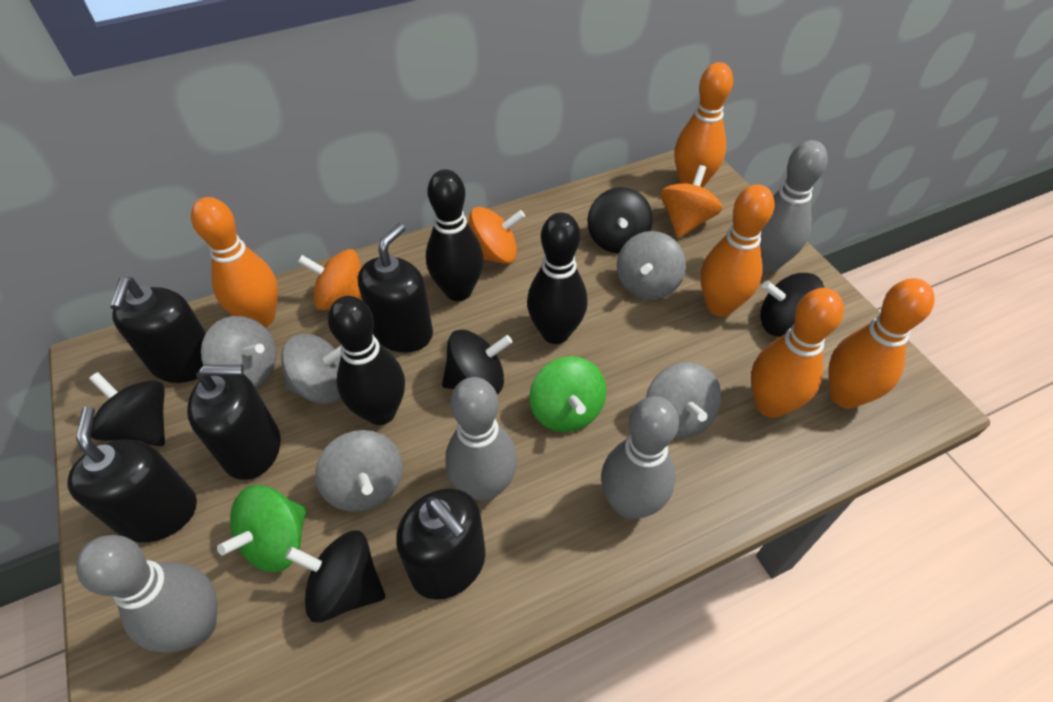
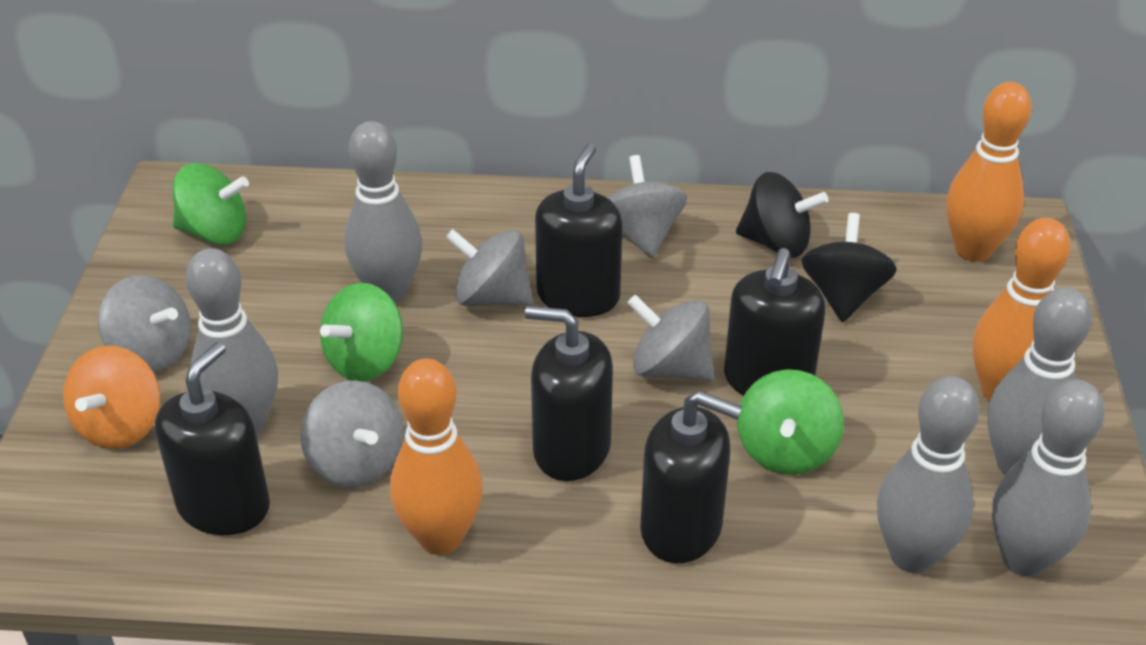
black bowling pin: [328,296,405,425] [426,169,484,301] [527,212,588,344] = 3 -> none = 0
black spinning top: [89,372,165,446] [285,530,385,623] [442,329,512,394] [588,187,653,253] [760,273,824,337] = 5 -> [736,172,829,257] [801,213,896,322] = 2
green spinning top: [217,485,307,572] [529,356,606,432] = 2 -> [172,163,249,245] [320,283,403,382] [737,369,844,475] = 3
grey bowling pin: [76,535,218,652] [445,377,517,502] [601,396,679,520] [760,140,828,272] = 4 -> [186,248,278,435] [344,121,422,303] [877,376,980,573] [987,287,1092,474] [992,379,1105,577] = 5
orange bowling pin: [191,197,278,327] [675,62,733,187] [701,184,775,317] [751,288,844,418] [828,278,935,409] = 5 -> [390,358,483,555] [947,82,1032,262] [972,218,1070,402] = 3
orange spinning top: [298,249,362,310] [468,207,525,264] [660,165,722,238] = 3 -> [63,346,160,449] = 1

